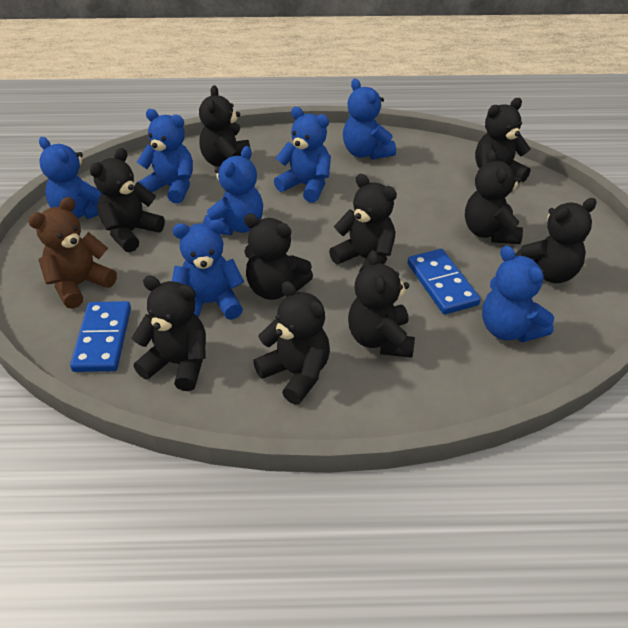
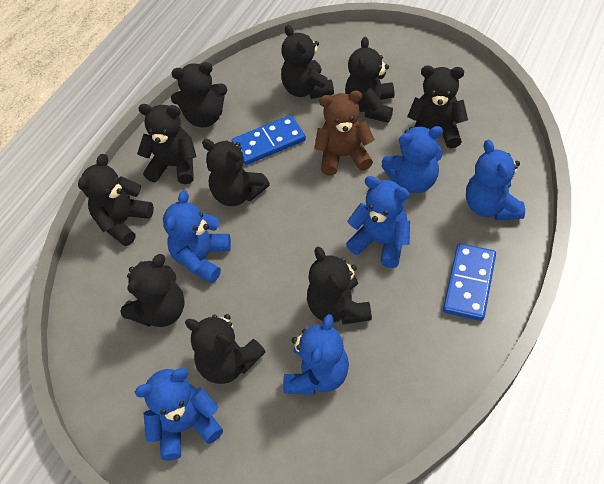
blue teddy bear: [39,137,101,219] [137,109,193,204] [172,219,244,320] [203,146,263,235] [274,107,331,203] [343,79,396,160] [482,246,554,342] = 7 -> [135,368,223,460] [163,190,231,283] [283,314,349,395] [346,176,410,268] [382,126,443,193] [466,140,525,221] = 6

